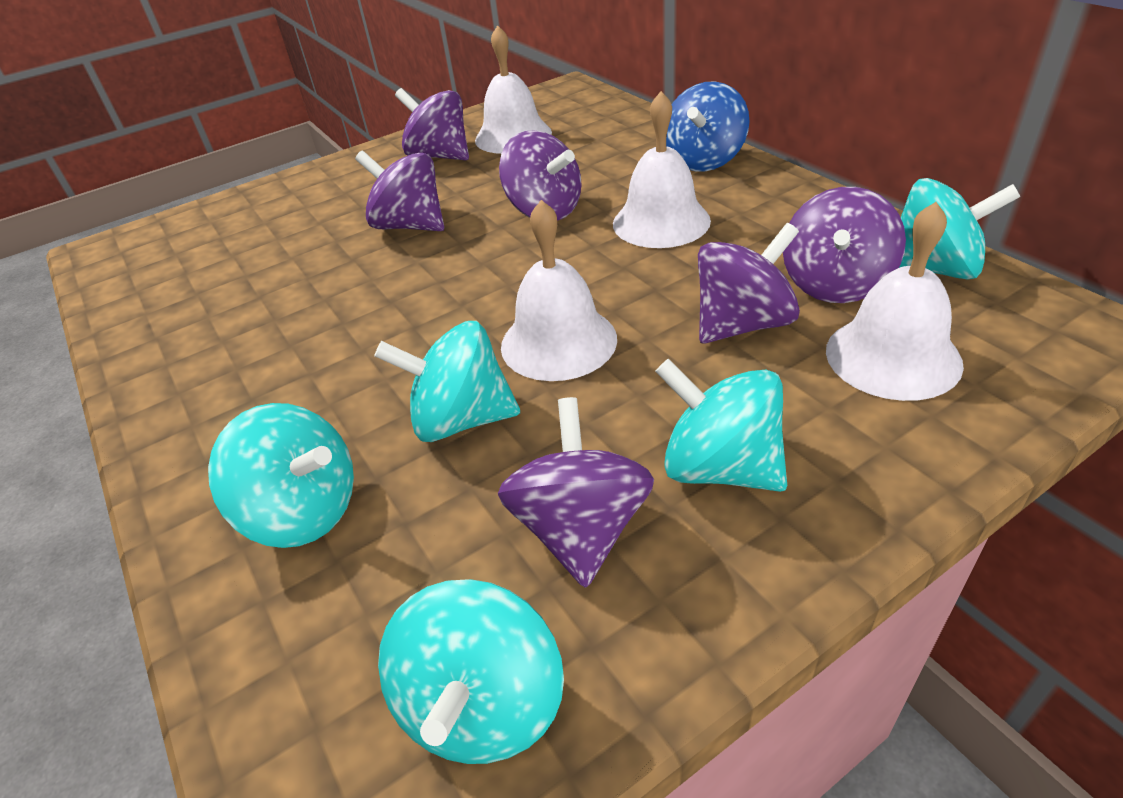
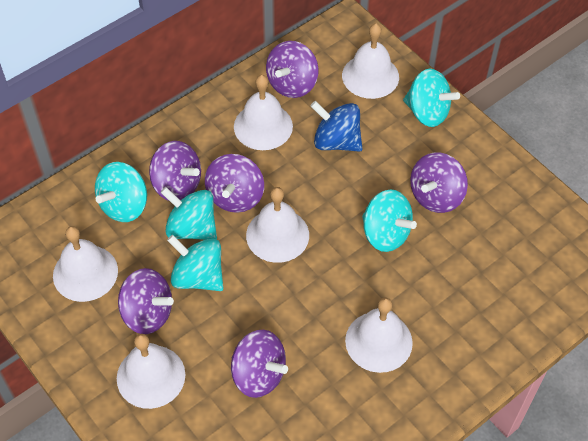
white bell: [475,25,552,154] [501,200,617,381] [613,91,711,248] [826,202,964,401] = 4 -> [53,226,118,302] [117,334,185,409] [234,75,293,150] [246,187,309,263] [342,24,399,99] [345,297,413,373] = 6

